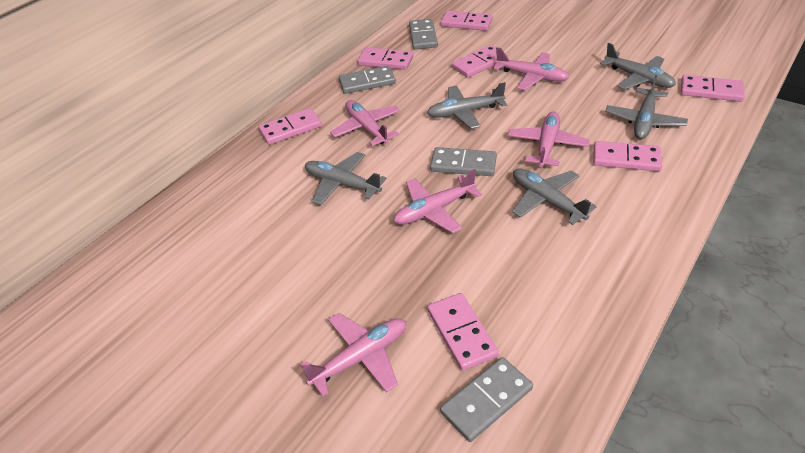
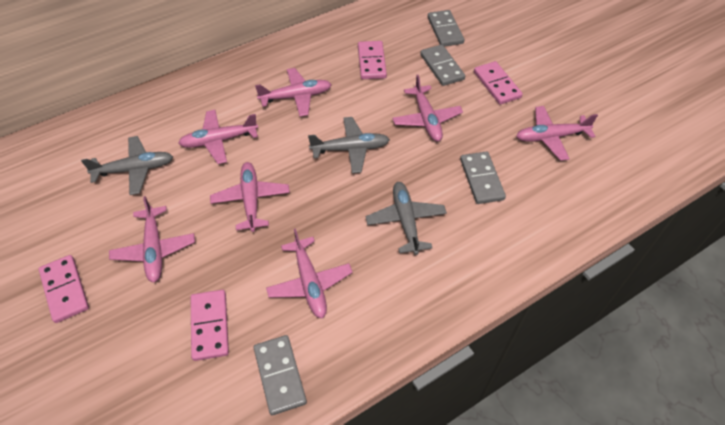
grey plane: [305,152,386,205] [427,82,507,129] [512,168,597,225] [600,43,676,90] [605,75,688,139] = 5 -> [81,136,173,195] [308,117,390,173] [366,182,447,255] = 3
pink domino: [258,108,322,145] [358,47,413,70] [427,293,499,371] [441,11,493,31] [452,45,507,78] [593,141,662,171] [681,75,745,102] = 7 -> [38,255,89,323] [191,290,229,361] [358,41,387,79] [474,61,523,105] = 4
pink plane: [300,313,406,397] [330,100,400,146] [394,169,482,233] [493,47,569,90] [508,111,590,167] = 5 -> [109,196,195,283] [178,110,258,164] [210,162,290,232] [255,68,332,117] [266,228,353,319] [392,75,463,141] [516,106,598,161] = 7

